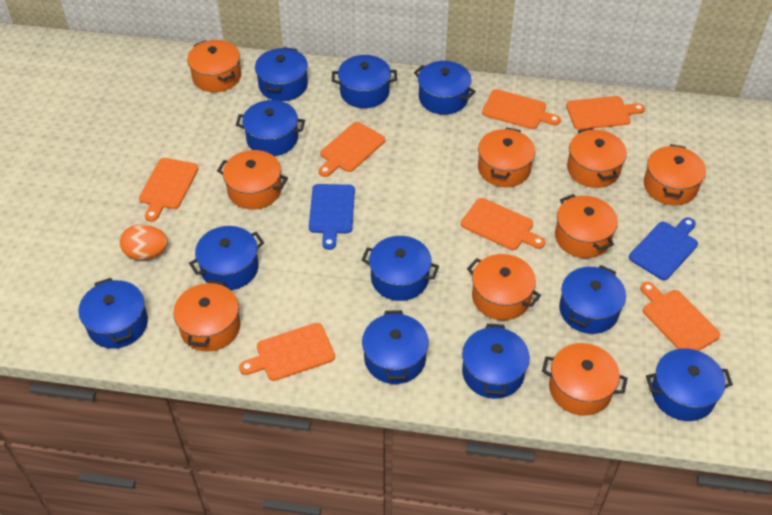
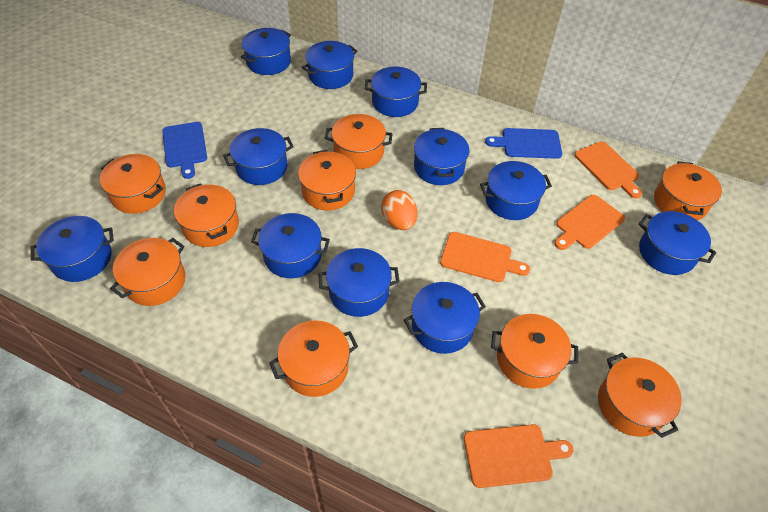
orange cutting board: [139,158,199,222] [239,323,335,381] [318,122,385,177] [461,198,546,250] [482,89,561,129] [566,96,645,130] [640,282,720,351] = 7 -> [440,232,530,282] [464,424,573,488] [555,195,625,250] [574,141,642,199] = 4

